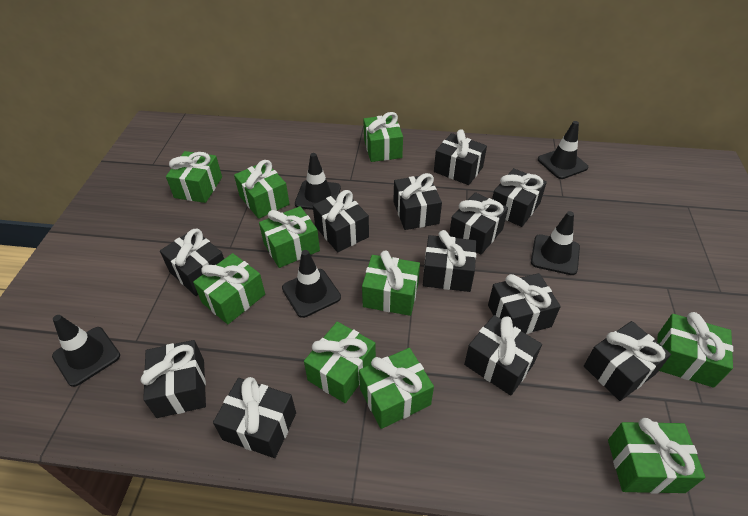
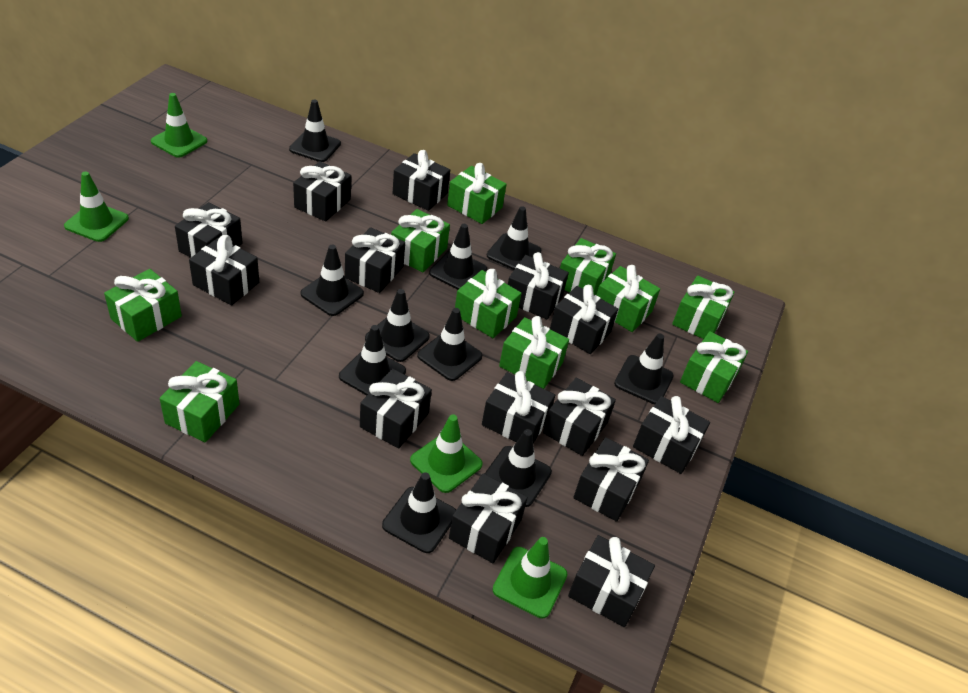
black gift: [140,340,206,418] [160,229,224,296] [213,377,296,458] [313,190,369,252] [393,173,442,230] [423,230,476,292] [434,129,487,185] [449,192,508,255] [464,315,542,395] [488,273,561,334] [492,168,547,227] [584,321,671,401] = 12 -> [175,202,243,258] [189,235,259,305] [293,161,351,222] [345,227,405,293] [360,368,432,449] [392,150,450,211] [449,473,528,563] [482,371,555,443] [508,252,569,320] [543,377,616,456] [550,285,618,354] [568,535,655,627] [573,437,649,522] [633,396,710,474] = 14
black traffic cone: [52,315,120,387] [282,250,341,318] [295,153,341,210] [531,211,580,275] [538,121,588,179] = 5 -> [289,99,341,162] [300,245,364,316] [339,325,406,396] [365,289,430,362] [382,472,456,553] [417,308,482,381] [429,224,487,290] [484,429,552,507] [487,206,541,270] [614,333,674,404] = 10
green traffic cone: none = 0 -> [64,172,129,242] [151,93,207,158] [410,414,483,493] [492,537,567,619] = 4

